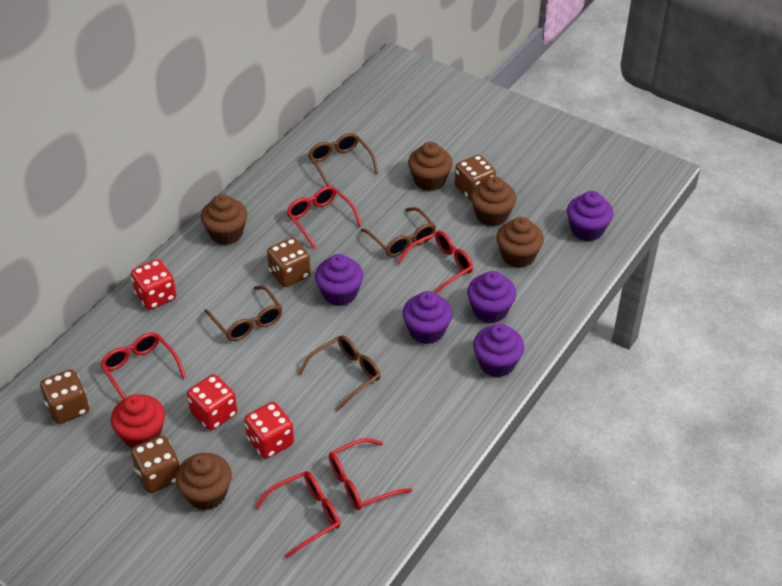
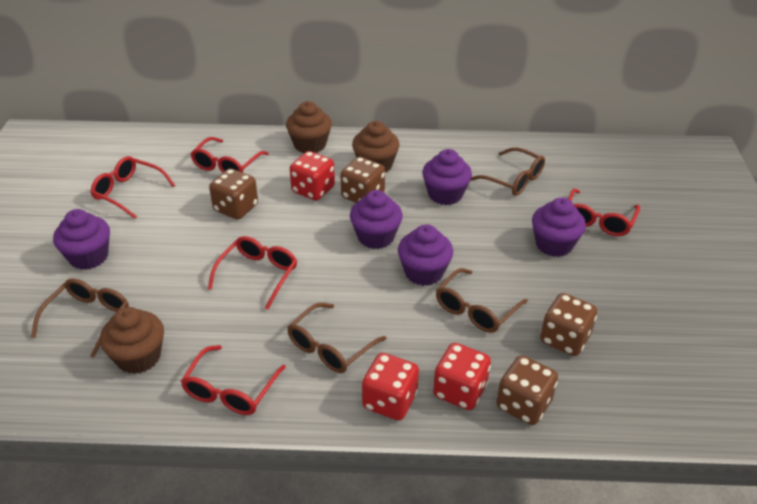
brown cupcake: [176,453,232,510] [201,194,247,245] [408,142,453,191] [471,176,516,226] [496,217,544,268] = 5 -> [100,307,164,374] [286,101,332,153] [352,121,400,173] = 3
red cupcake: [111,394,165,448] = 1 -> none = 0

